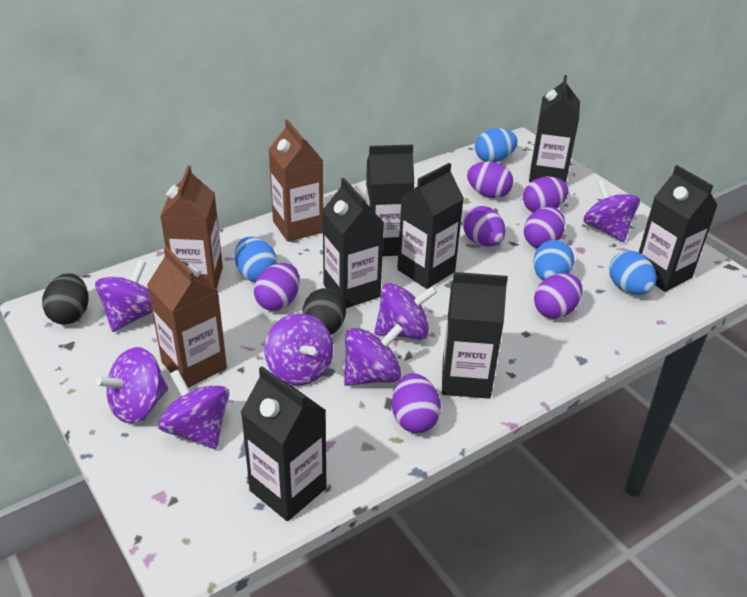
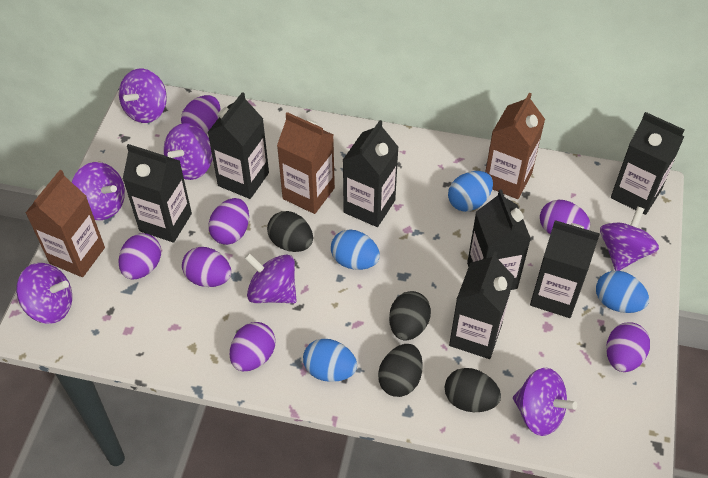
black egg: [42,273,88,325] [303,288,346,335] = 2 -> [267,211,313,252] [378,344,423,397] [389,291,431,341] [445,368,501,412] = 4

